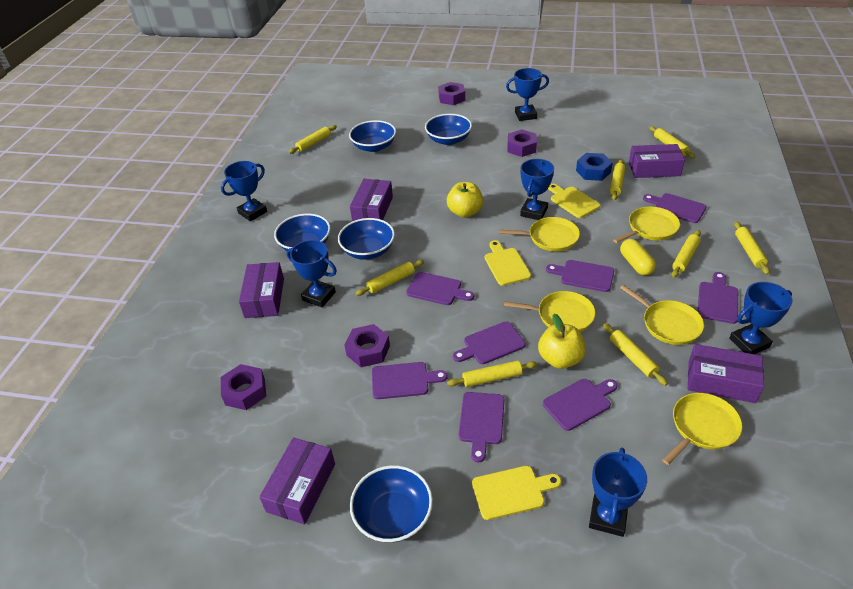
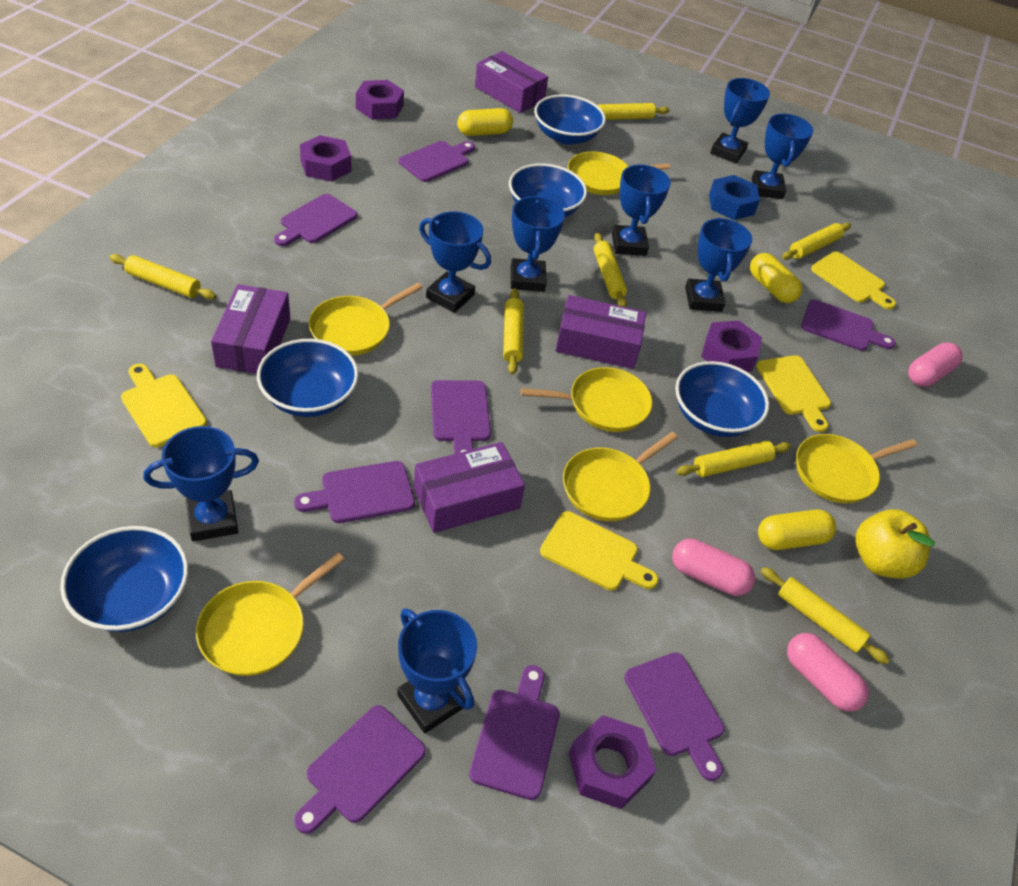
blue trophy: [221,161,267,221] [287,240,337,307] [506,68,549,121] [520,159,554,220] [589,448,647,537] [729,282,792,354] = 6 -> [144,426,259,542] [397,608,477,733] [419,211,491,313] [511,196,565,292] [612,164,671,256] [685,218,752,312] [710,78,770,163] [752,113,813,199] = 8
pink capsule: none = 0 -> [672,539,755,596] [787,633,869,712] [908,342,963,387] = 3
purple box: [239,262,284,318] [259,438,335,525] [350,179,393,221] [629,144,685,178] [688,344,764,403] = 5 -> [211,284,290,374] [414,442,525,533] [475,51,548,113] [555,295,646,369] = 4
yellow apple: [447,182,484,218] [538,314,586,369] = 2 -> [856,509,935,579] = 1
yellow capsule: [620,239,656,275] = 1 -> [457,108,513,136] [750,253,803,303] [758,509,837,550] = 3
yellow cutting board: [472,466,561,520] [485,240,531,286] [548,184,600,218] = 3 -> [121,364,207,447] [540,511,659,591] [756,355,831,432] [811,251,896,310] = 4
yellow pan: [499,217,580,251] [504,291,596,332] [613,207,680,243] [620,285,704,345] [662,393,743,465] = 5 -> [196,553,345,676] [309,283,423,356] [521,367,652,432] [563,432,678,521] [568,151,670,195] [796,434,917,503] = 6
yellow rolling pin: [289,125,337,154] [355,260,424,296] [447,360,537,387] [603,323,668,386] [610,159,625,201] [649,126,695,158] [671,230,701,278] [734,221,770,275] = 8 -> [109,254,216,299] [503,289,524,375] [594,233,627,307] [598,103,669,120] [676,441,791,477] [761,567,890,664] [782,223,851,260] = 7

